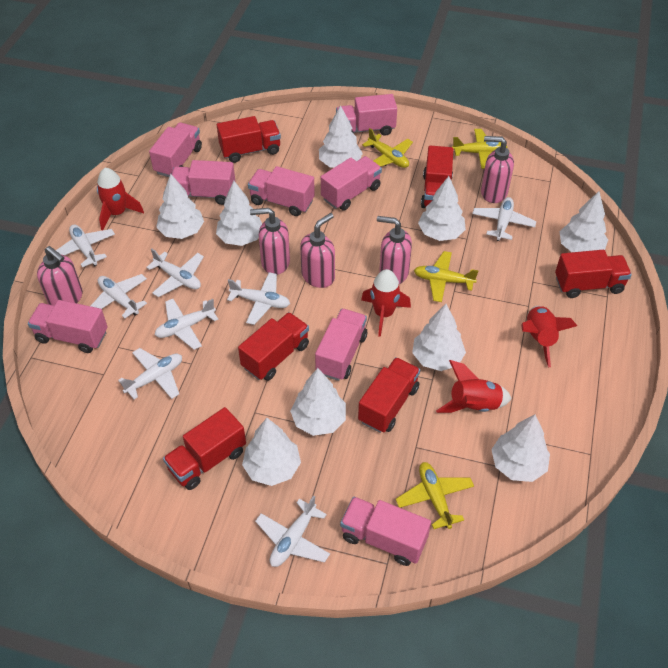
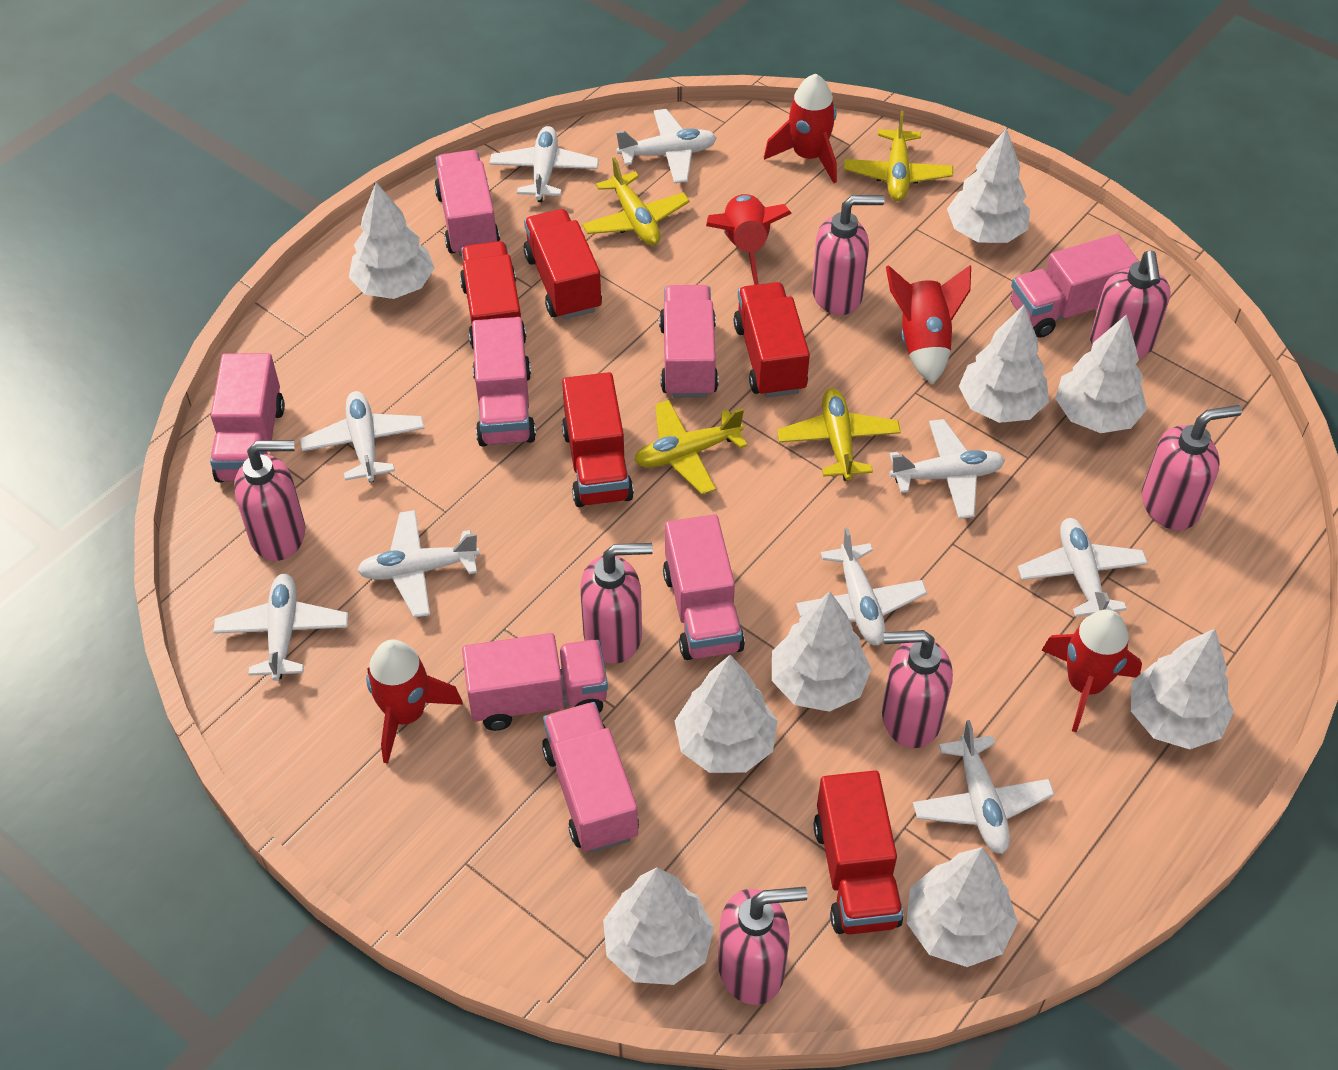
pink soap dispenser: [37,246,83,306] [250,208,290,275] [300,213,335,288] [377,216,412,284] [481,136,514,203] = 5 -> [234,440,305,561] [580,543,653,664] [718,887,808,1005] [812,195,885,315] [882,630,953,748] [1090,251,1170,358] [1142,405,1242,530] = 7
red rocket: [97,168,144,230] [361,269,411,337] [436,360,512,413] [521,306,577,367] = 4 -> [366,639,463,764] [706,194,792,285] [764,74,837,183] [886,265,971,384] [1041,609,1142,732] = 5
red truck: [163,407,246,490] [217,116,281,163] [238,312,309,381] [358,357,420,433] [421,146,453,208] [555,250,632,298] = 6 -> [460,241,526,350] [524,209,602,319] [562,372,634,507] [734,282,810,398] [814,770,903,934] = 5
white plane: [56,225,115,267] [91,274,147,319] [118,348,182,399] [146,249,204,297] [155,299,218,350] [227,272,290,325] [255,495,330,567] [472,197,536,241] = 8 -> [213,574,348,681] [300,391,424,482] [357,510,480,618] [490,126,599,202] [616,109,717,183] [796,527,927,645] [889,419,1005,519] [913,720,1055,854] [1018,518,1148,617] = 9

